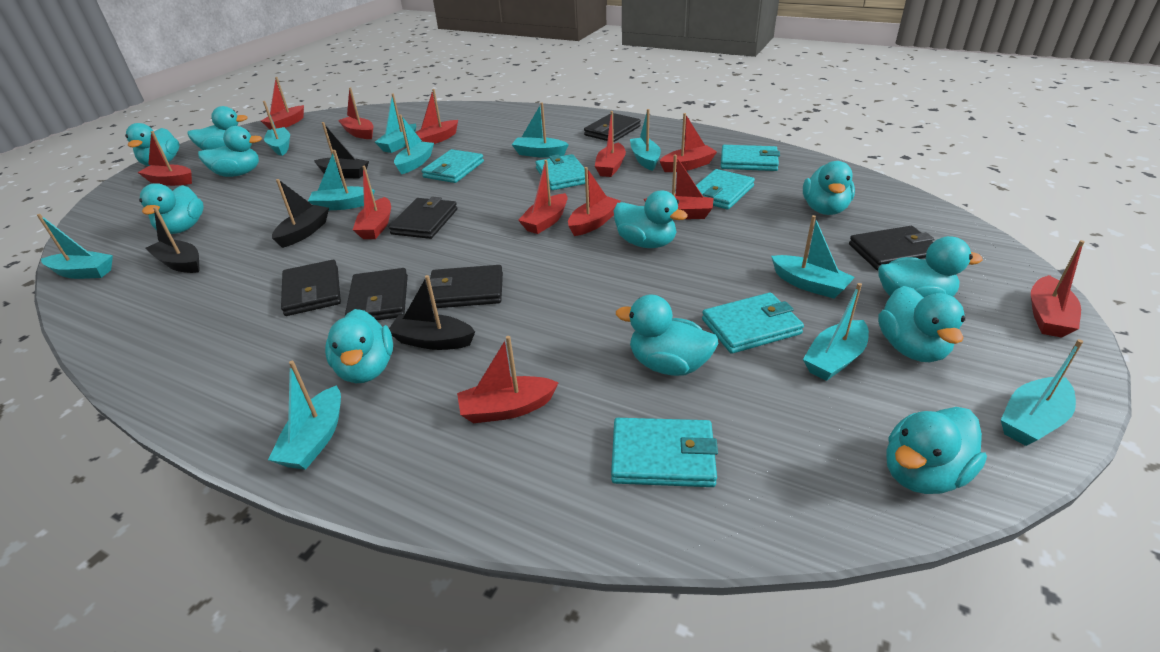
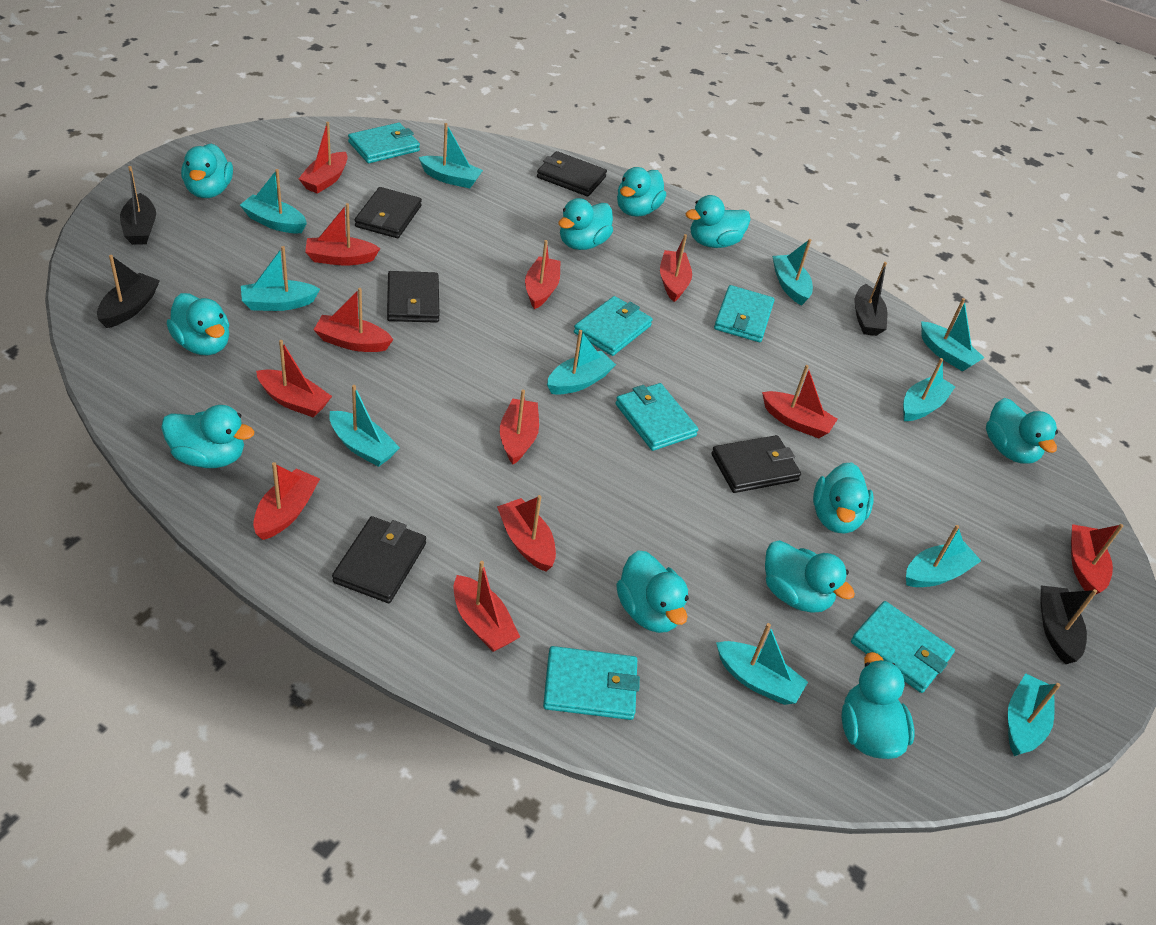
black wallet: [281,260,341,316] [345,268,408,320] [389,197,457,239] [426,265,503,309] [584,113,641,142] [849,226,934,270] = 6 -> [332,516,426,603] [355,187,422,238] [387,271,440,323] [537,151,607,196] [711,435,801,493] = 5

